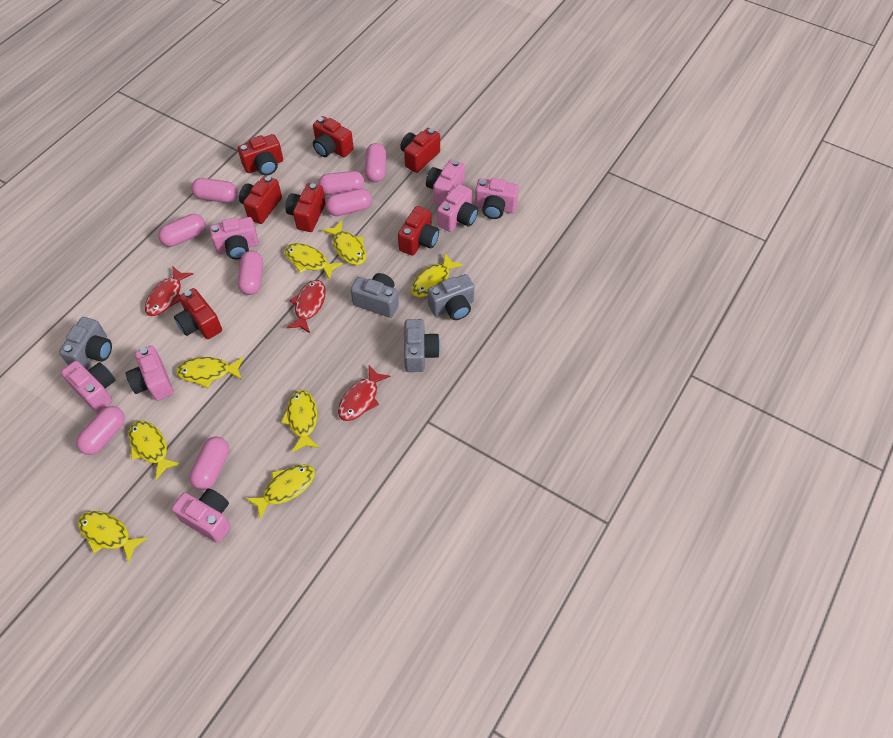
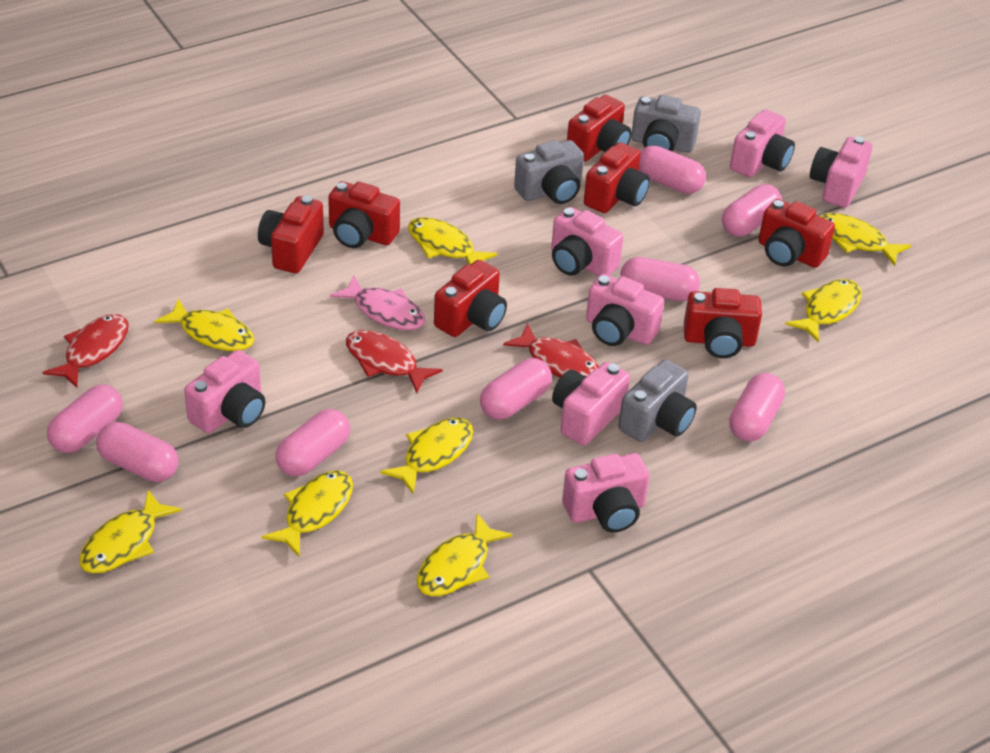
grey camera: [59,317,112,370] [351,273,399,318] [404,319,440,372] [428,274,474,320] = 4 -> [514,140,584,204] [618,359,697,442] [631,95,701,153] = 3
pink fish: none = 0 -> [330,275,425,330] = 1

